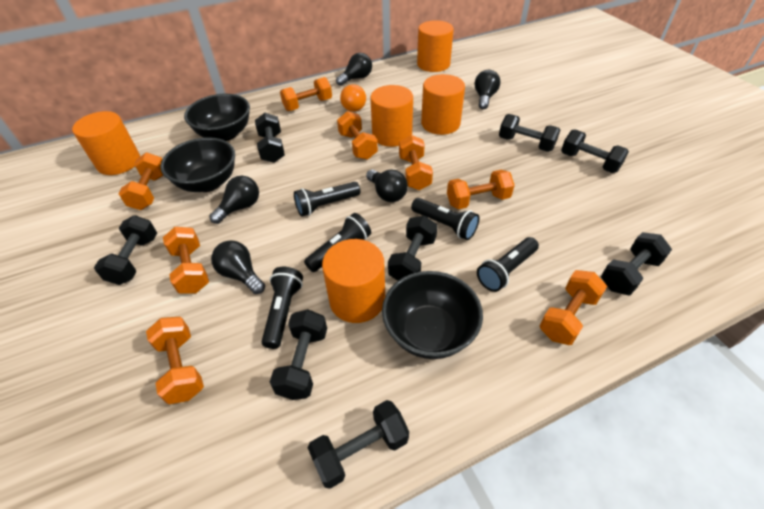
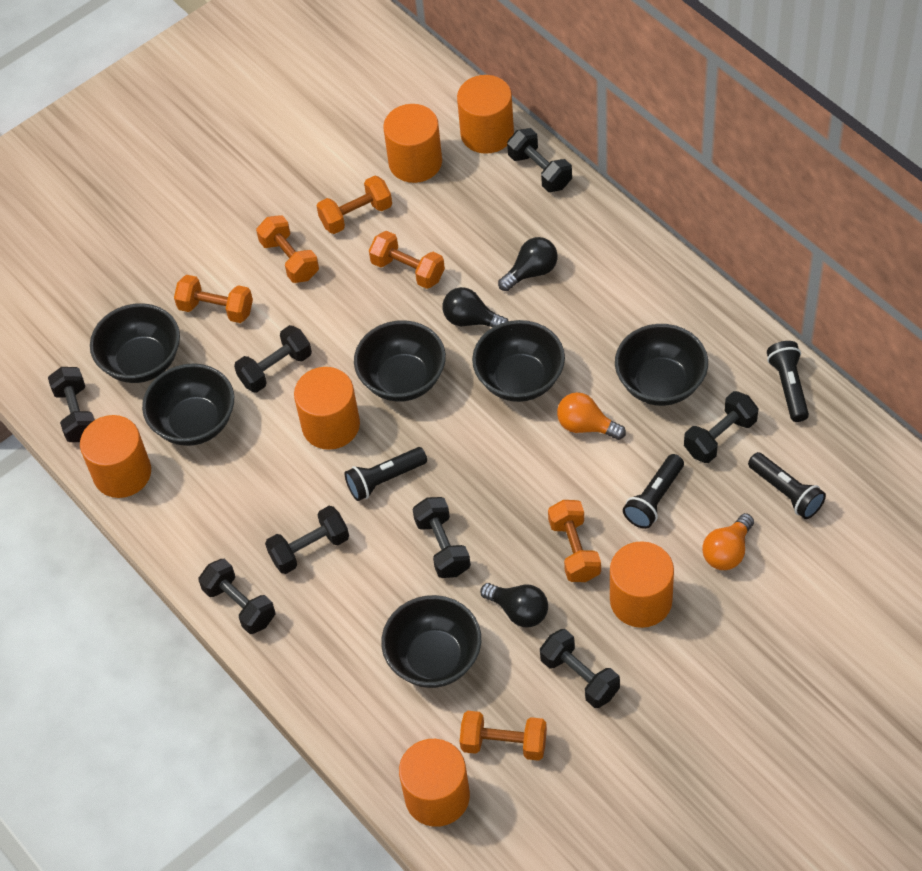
black bowl: [160,137,235,192] [184,94,250,141] [382,271,483,359] = 3 -> [90,303,180,383] [142,363,234,446] [354,320,446,402] [381,595,481,688] [472,320,565,402] [615,324,708,406] = 6
black flashlight: [261,267,303,349] [294,182,360,217] [304,213,371,272] [411,198,479,240] [477,237,539,292] = 5 -> [345,447,427,501] [623,454,684,529] [748,452,826,519] [767,341,809,422] = 4
black light bulb: [209,176,259,224] [211,240,265,294] [336,53,372,86] [366,169,408,202] [475,70,500,109] = 5 -> [442,287,508,328] [480,583,548,627] [498,237,557,291] = 3
orange cylinder: [72,111,140,175] [322,239,385,323] [370,85,413,147] [417,20,454,72] [421,74,465,135] = 5 -> [80,415,151,498] [294,367,360,450] [383,104,442,183] [399,739,470,827] [457,75,514,154] [610,541,674,628] = 6
orange dumbbell: [118,153,164,210] [146,317,204,404] [163,227,209,294] [280,77,332,111] [337,111,378,160] [399,135,433,190] [447,170,515,210] [540,270,607,345] = 8 -> [174,275,253,323] [256,215,319,283] [317,176,392,234] [369,231,445,289] [460,711,547,761] [548,500,601,582] = 6
orange light bulb: [340,84,366,112] = 1 -> [557,392,626,440] [702,513,754,570] = 2

